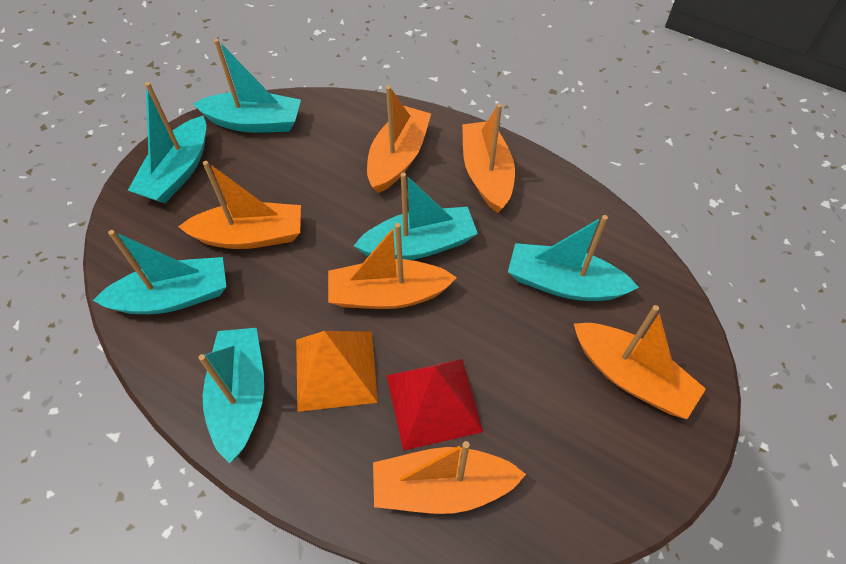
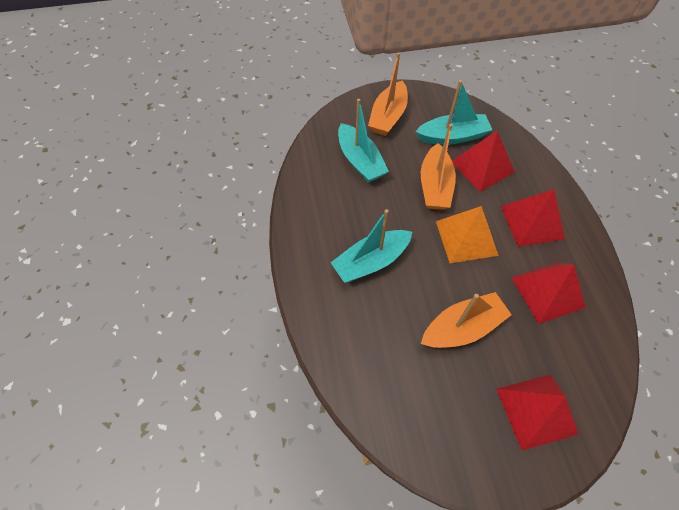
orange boat: [178,161,301,249] [328,223,457,309] [367,86,431,193] [373,441,526,514] [462,104,515,213] [574,305,706,419] = 6 -> [368,52,408,136] [421,124,456,210] [421,292,512,348] = 3
red pyramid: [387,359,483,451] = 1 -> [452,130,515,192] [496,375,578,451] [500,189,565,247] [512,263,586,324] = 4
turquoise boat: [93,230,226,314] [128,82,206,203] [193,39,301,133] [198,328,264,463] [354,173,478,260] [508,215,639,301] = 6 -> [331,209,412,283] [338,99,389,183] [415,80,492,145] = 3

